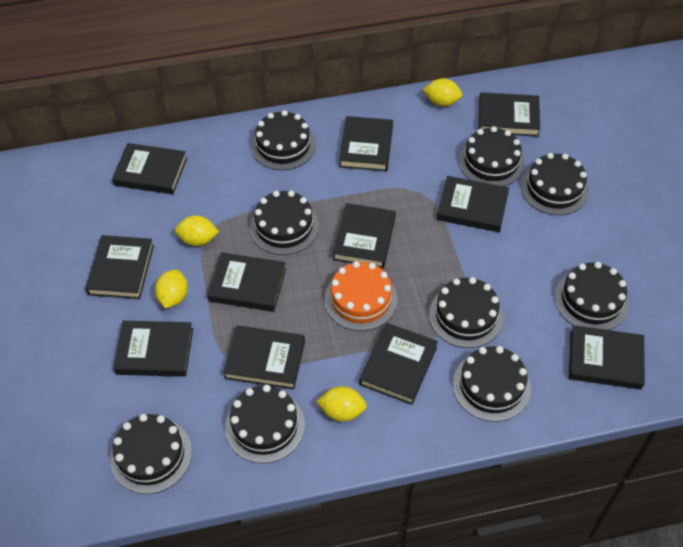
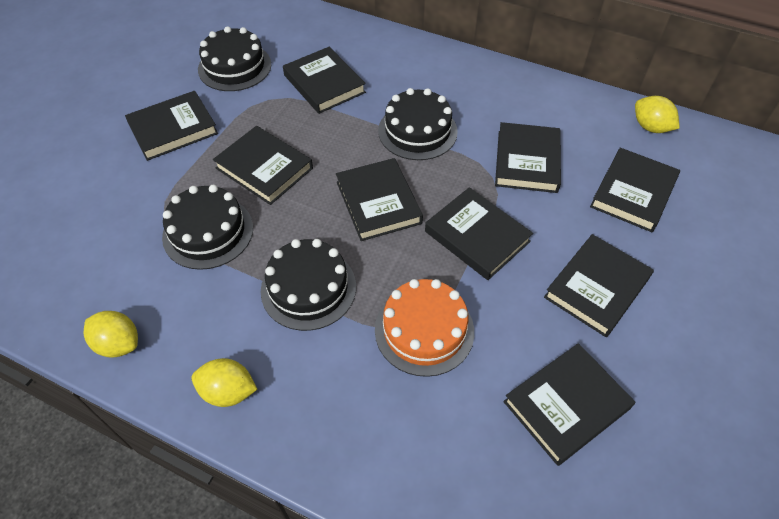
black book: [85,235,154,299] [112,143,187,194] [113,321,193,377] [207,252,286,312] [223,325,305,389] [333,203,396,268] [339,116,393,171] [359,323,438,405] [437,176,509,232] [479,92,540,137] [569,325,645,390] = 11 -> [125,91,218,161] [213,126,313,205] [283,47,366,114] [336,158,423,241] [425,187,533,280] [495,122,561,193] [503,343,635,466] [544,234,654,337] [590,148,680,232] = 9
black cake: [110,414,192,494] [225,385,305,463] [250,191,319,255] [251,110,316,170] [429,277,503,348] [453,346,531,422] [458,126,525,186] [521,153,589,215] [554,262,629,330] = 9 -> [162,185,253,270] [198,26,271,91] [261,239,356,331] [378,88,458,160] = 4
yellow lemon: [155,269,188,309] [175,215,219,246] [316,386,367,422] [423,78,462,107] = 4 -> [84,311,138,357] [191,358,257,407] [635,96,680,133] = 3

